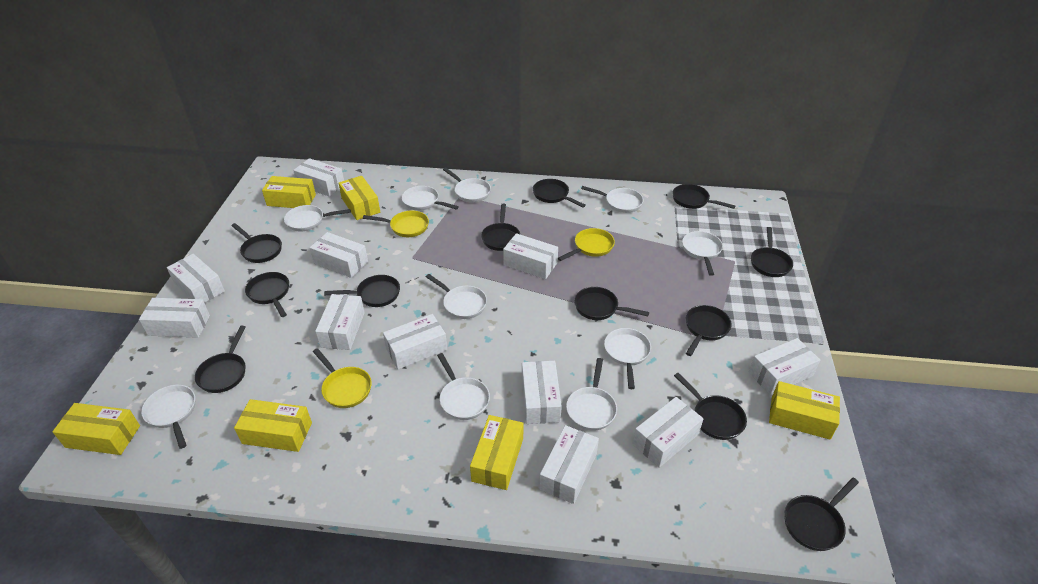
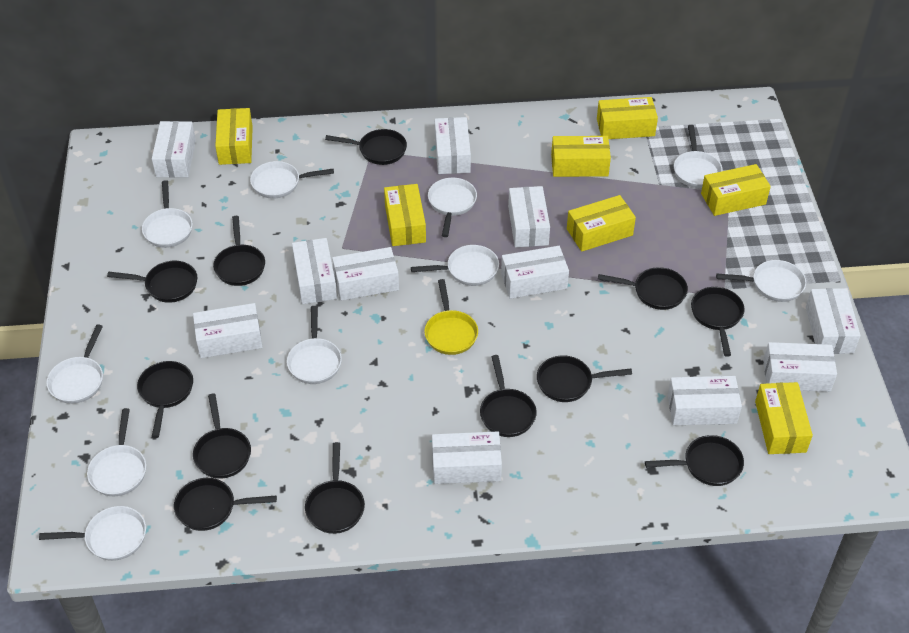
yellow box: [52,403,140,455] [234,399,312,452] [262,176,316,208] [338,176,380,220] [470,415,523,490] [769,381,840,440] = 6 -> [215,108,253,165] [384,184,426,246] [551,136,611,177] [567,195,636,252] [597,97,658,139] [701,164,771,216] [755,382,813,454] = 7
yellow pan: [313,348,372,408] [363,211,429,237] [558,228,615,261] = 3 -> [424,279,478,355] = 1

